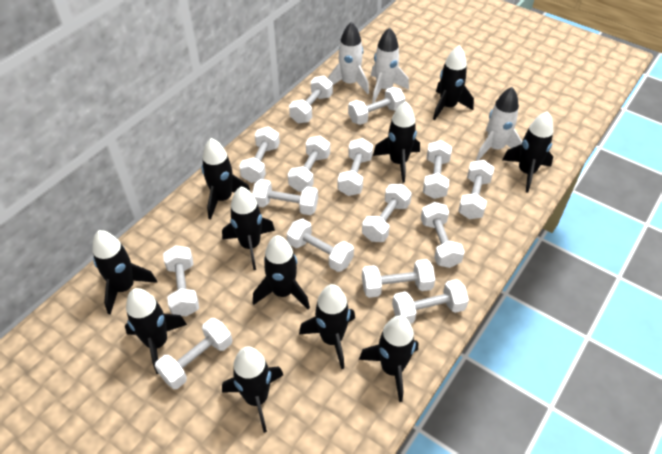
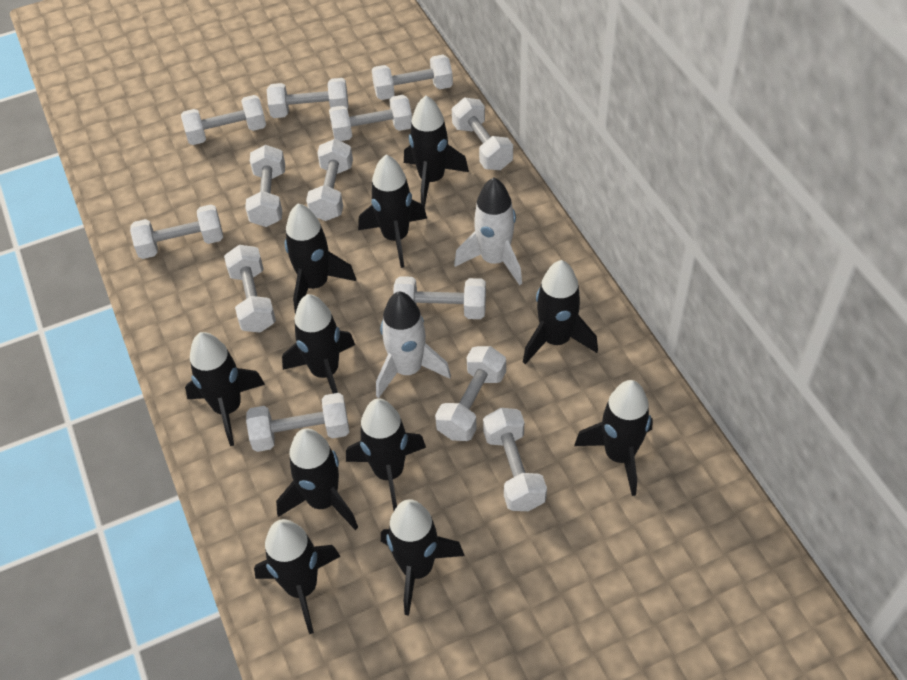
white dumbbell: [155,318,232,389] [163,246,199,316] [239,126,280,183] [252,179,318,215] [286,219,354,272] [288,136,330,192] [289,76,333,123] [337,138,373,196] [348,87,405,125] [362,184,412,242] [362,259,435,298] [392,279,469,324] [421,202,465,268] [423,140,452,199] [458,160,494,219] = 15 -> [130,204,223,259] [181,95,266,145] [224,245,276,333] [245,145,285,227] [246,393,349,452] [267,78,348,118] [306,139,353,221] [329,95,412,141] [372,55,453,100] [393,276,486,319] [435,346,506,441] [452,98,513,170] [483,408,547,511] = 13
white rocket: [328,22,369,94] [371,27,409,103] [476,87,522,161] = 3 -> [376,291,451,398] [454,178,522,285] = 2

